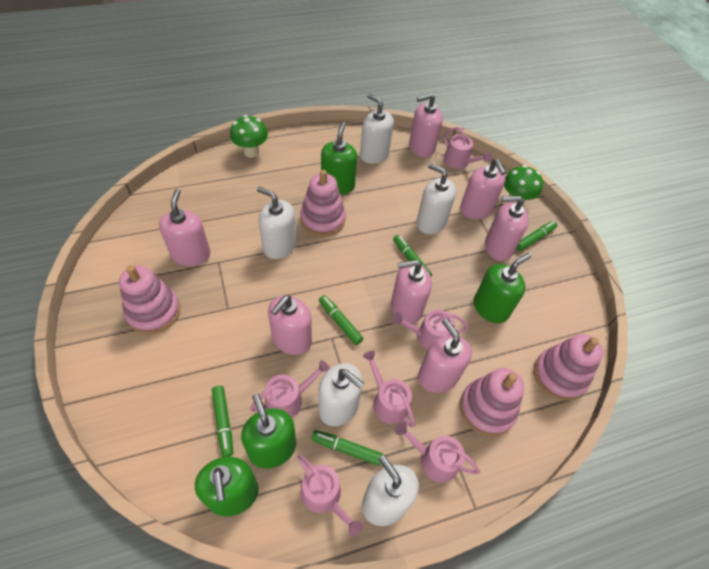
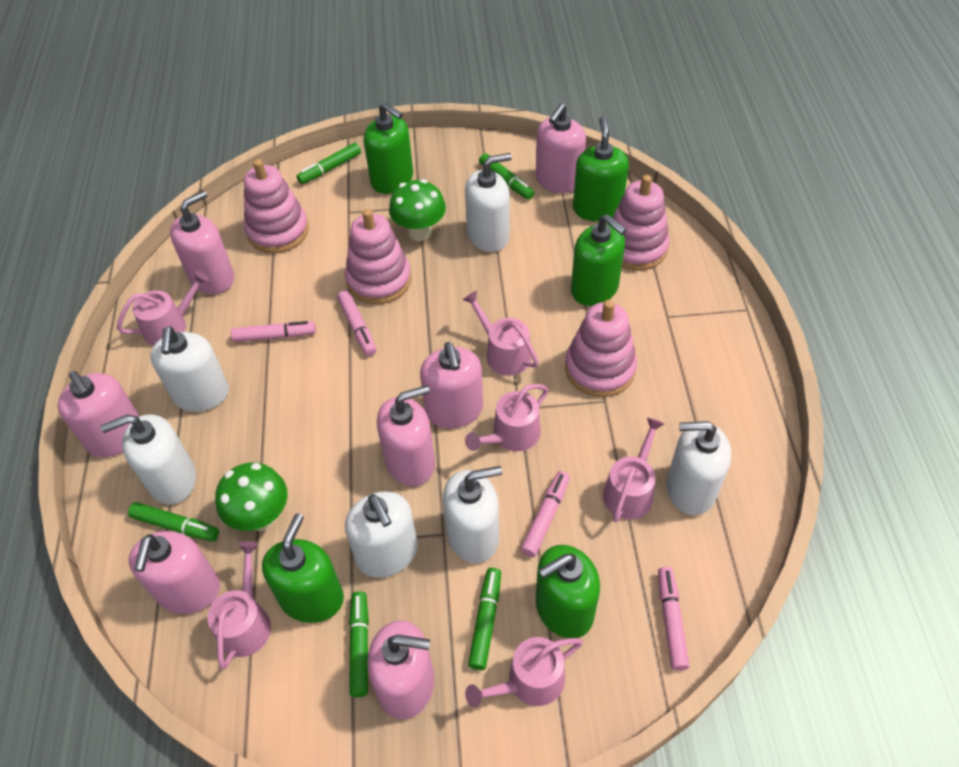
green soap dispenser: [195,457,259,516] [241,394,296,469] [321,121,357,195] [474,253,531,323] = 4 -> [262,513,344,623] [364,102,413,194] [536,545,600,638] [571,214,626,306] [573,116,629,222] = 5
pink marker: none = 0 -> [231,321,316,342] [337,290,376,356] [521,471,570,557] [658,567,689,671] = 4
white soap dispenser: [257,187,296,259] [318,363,364,426] [360,93,394,164] [362,455,419,526] [416,163,456,234] = 5 -> [100,414,196,505] [150,326,229,412] [345,492,418,578] [443,466,502,563] [465,153,512,252] [667,421,731,515] = 6

